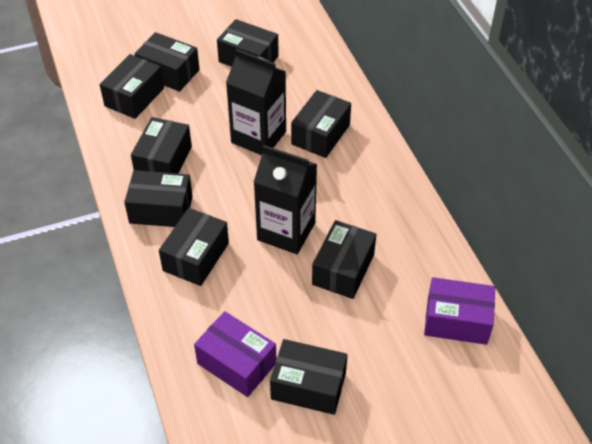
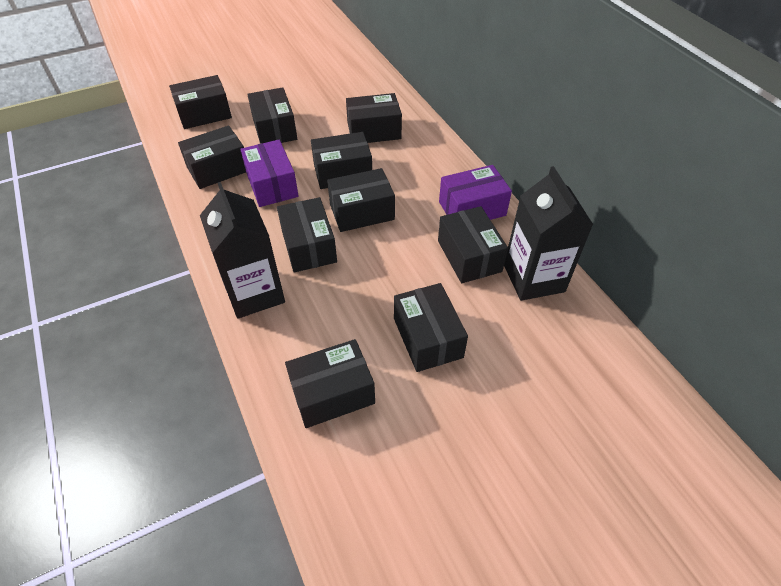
black box: [100,54,164,119] [124,170,193,227] [131,117,192,174] [134,32,200,92] [159,208,229,286] [217,19,279,67] [270,339,348,415] [291,90,351,158] [312,220,376,299] = 9 -> [169,75,232,129] [178,126,246,189] [247,87,297,144] [277,197,337,273] [285,339,375,428] [311,132,372,189] [327,168,395,232] [346,93,402,143] [394,283,468,372] [438,206,508,283] = 10

